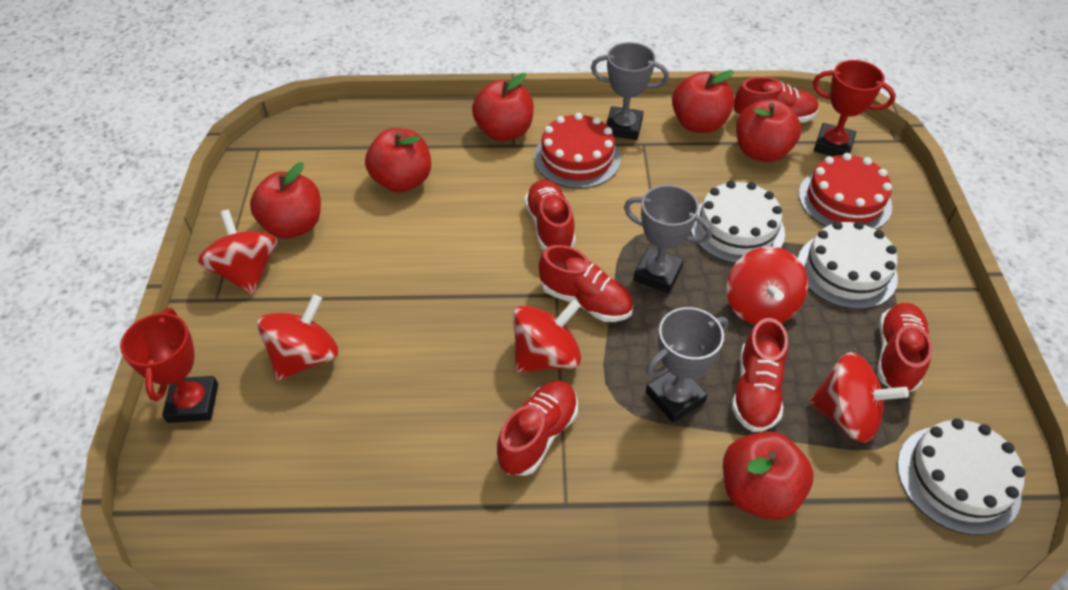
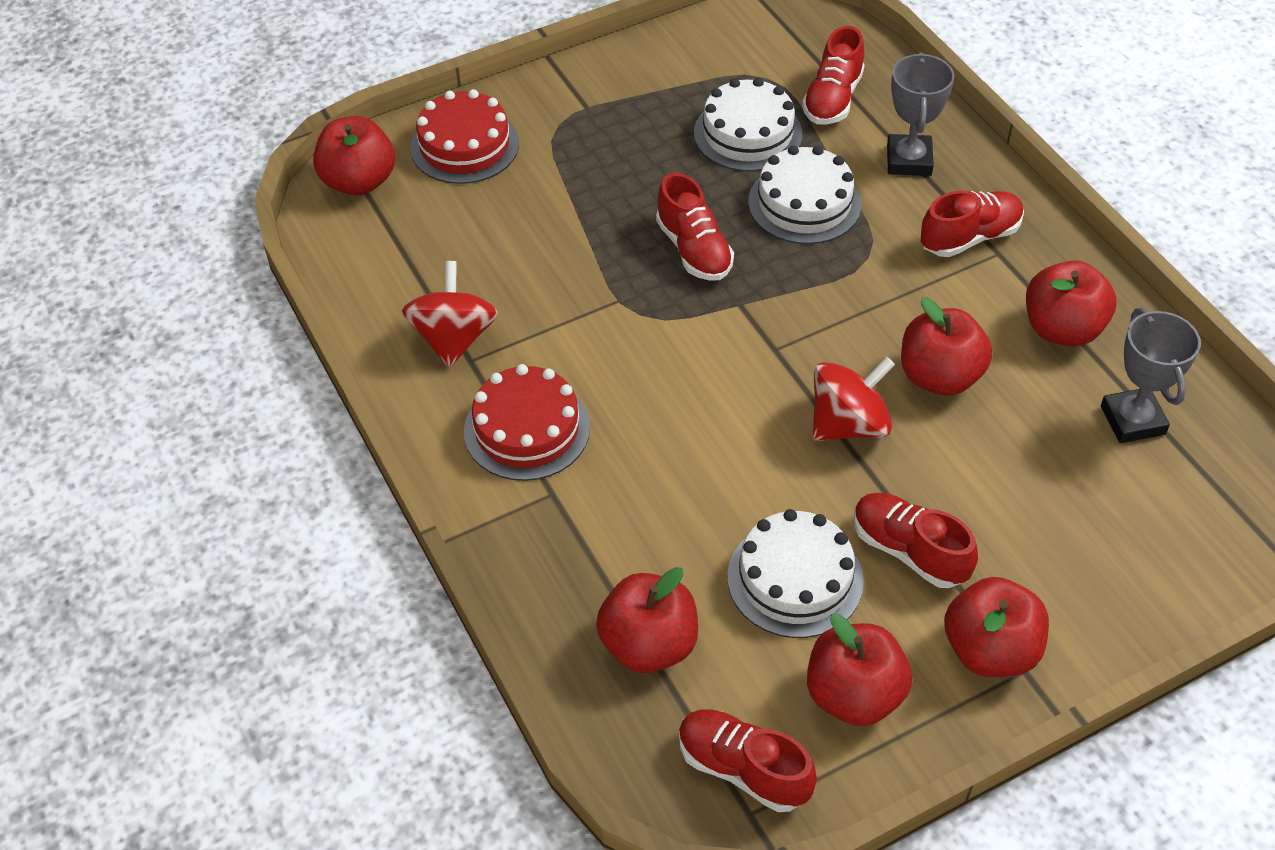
grey trophy: [591,42,669,140] [624,185,712,293] [646,307,728,422] = 3 -> [887,52,954,176] [1101,308,1201,443] = 2
red shoe: [497,381,578,476] [524,180,576,250] [539,245,633,322] [732,318,788,432] [734,77,819,122] [877,303,932,391] = 6 -> [656,173,734,281] [679,709,817,812] [802,26,864,125] [854,493,978,588] [921,191,1024,257] = 5
red spinning top: [198,209,277,294] [257,294,339,380] [513,300,581,373] [726,247,808,325] [809,352,909,442] = 5 -> [402,261,498,368] [812,357,895,441] = 2
red trophy: [120,308,218,423] [813,60,896,156] = 2 -> none = 0

